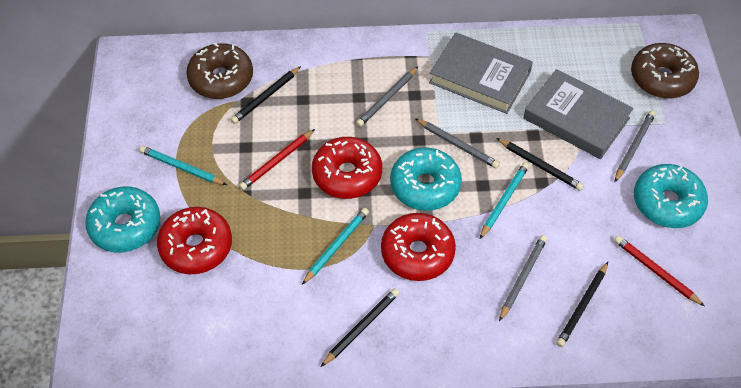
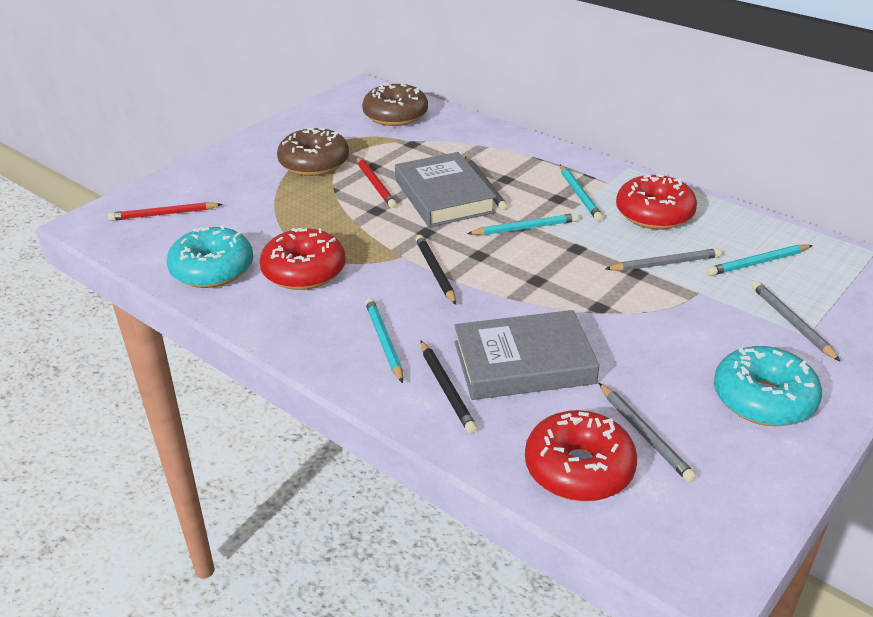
black pencil: [231,66,301,124] [321,288,399,367] [496,138,584,191] [556,262,608,347] = 4 -> [415,235,456,305] [421,341,477,434] = 2
turquoise donut: [85,187,160,252] [390,147,462,211] [634,164,708,228] = 3 -> [167,225,253,288] [714,346,822,426] = 2
turquoise pencil: [139,146,227,185] [302,208,369,285] [480,162,529,239] = 3 -> [365,298,403,383] [467,213,578,236] [560,165,603,221] [707,245,813,276] = 4

